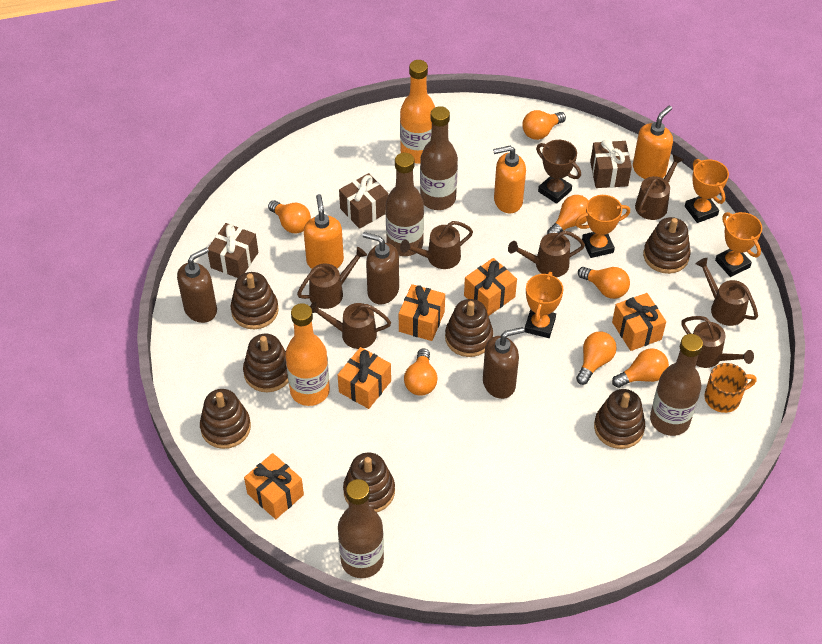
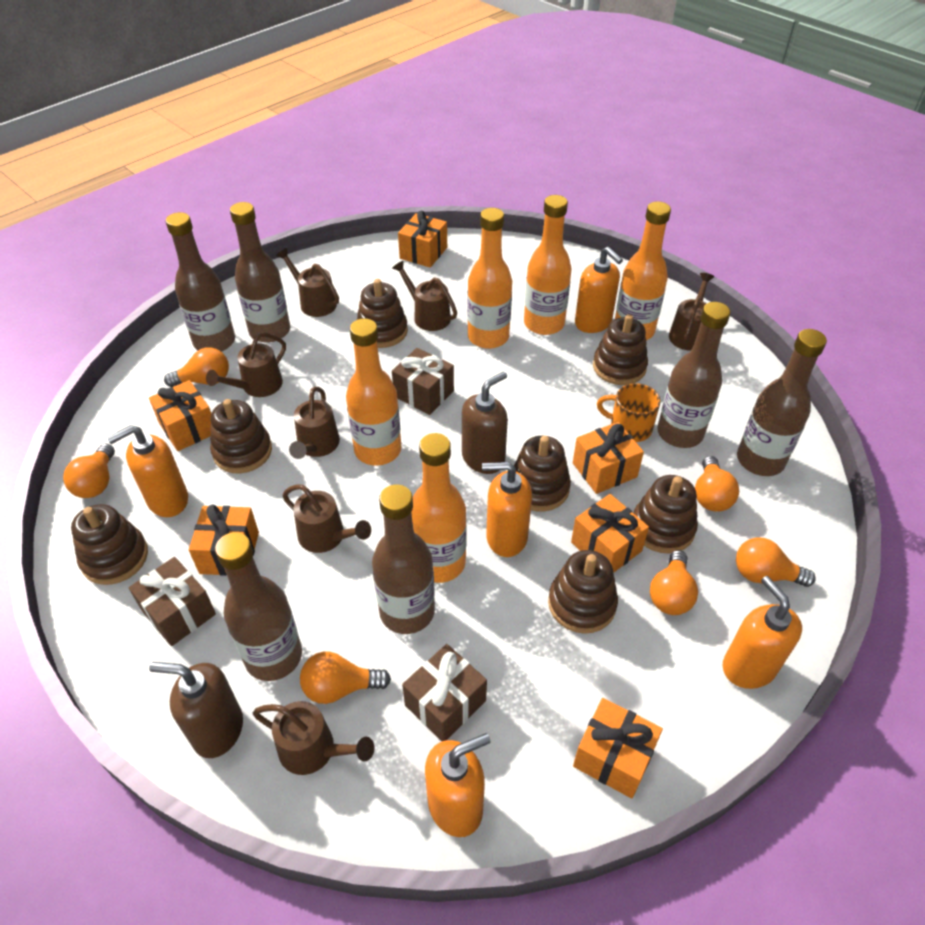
brown bottle: [338,479,384,578] [386,153,424,256] [420,106,458,210] [650,334,703,436] = 4 -> [166,212,235,352] [215,532,302,681] [230,202,290,343] [372,485,435,634] [657,302,730,448] [737,329,827,476] = 6
brown soap dispenser: [177,248,217,323] [363,232,399,304] [483,327,524,399] = 3 -> [149,662,243,758] [462,371,508,474] = 2
brown trophy: [536,140,581,204] = 1 -> none = 0
orange bottle: [285,303,330,406] [400,60,435,164] = 2 -> [346,318,402,466] [411,433,467,583] [467,208,512,349] [524,195,572,335] [615,201,671,340] = 5
orange gift: [244,453,304,519] [338,347,391,409] [399,284,445,341] [464,258,517,316] [612,293,666,351] = 5 -> [149,380,211,451] [189,505,259,576] [398,211,447,268] [571,494,649,572] [573,422,644,494] [573,698,663,798] = 6
orange light bulb: [268,200,311,233] [404,348,438,396] [522,110,566,140] [547,195,589,234] [576,331,617,385] [578,267,630,299] [612,348,669,388] = 7 -> [63,444,115,498] [164,347,229,387] [300,652,391,704] [650,550,698,615] [695,456,739,512] [736,537,816,587] = 6
orange soap dispenser: [304,194,344,269] [493,146,526,213] [633,106,673,179] = 3 -> [107,425,188,517] [425,733,491,837] [482,462,532,557] [575,247,623,333] [723,576,802,689] = 5
orange trophy: [524,272,564,338] [575,195,630,258] [685,159,729,223] [715,212,762,277] = 4 -> none = 0

